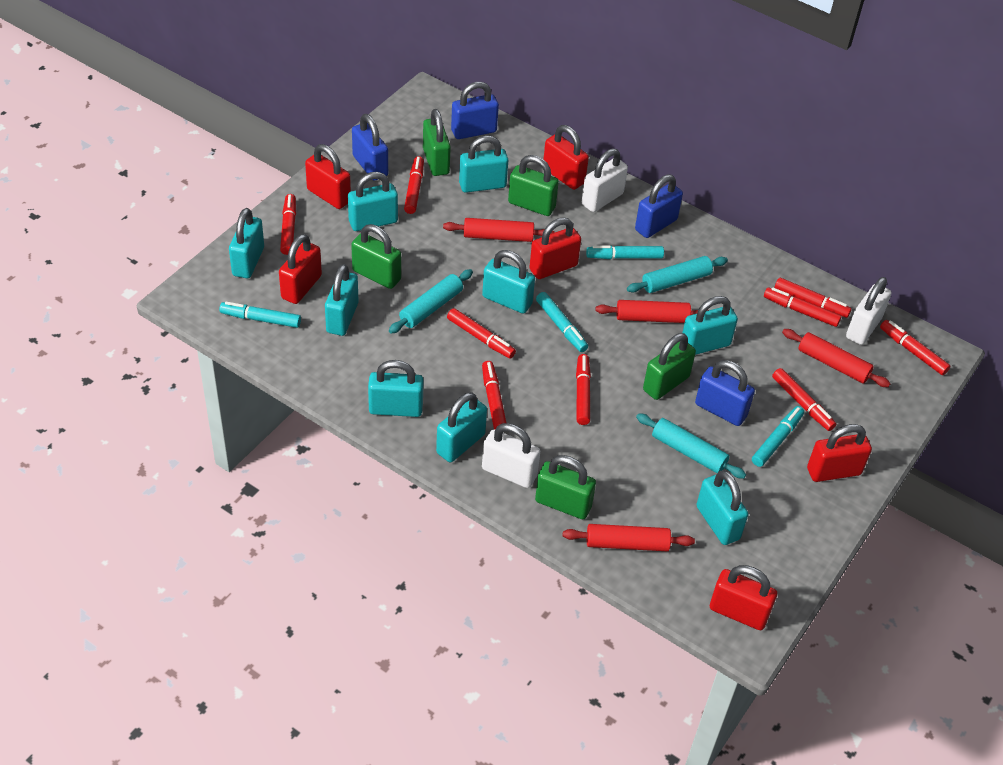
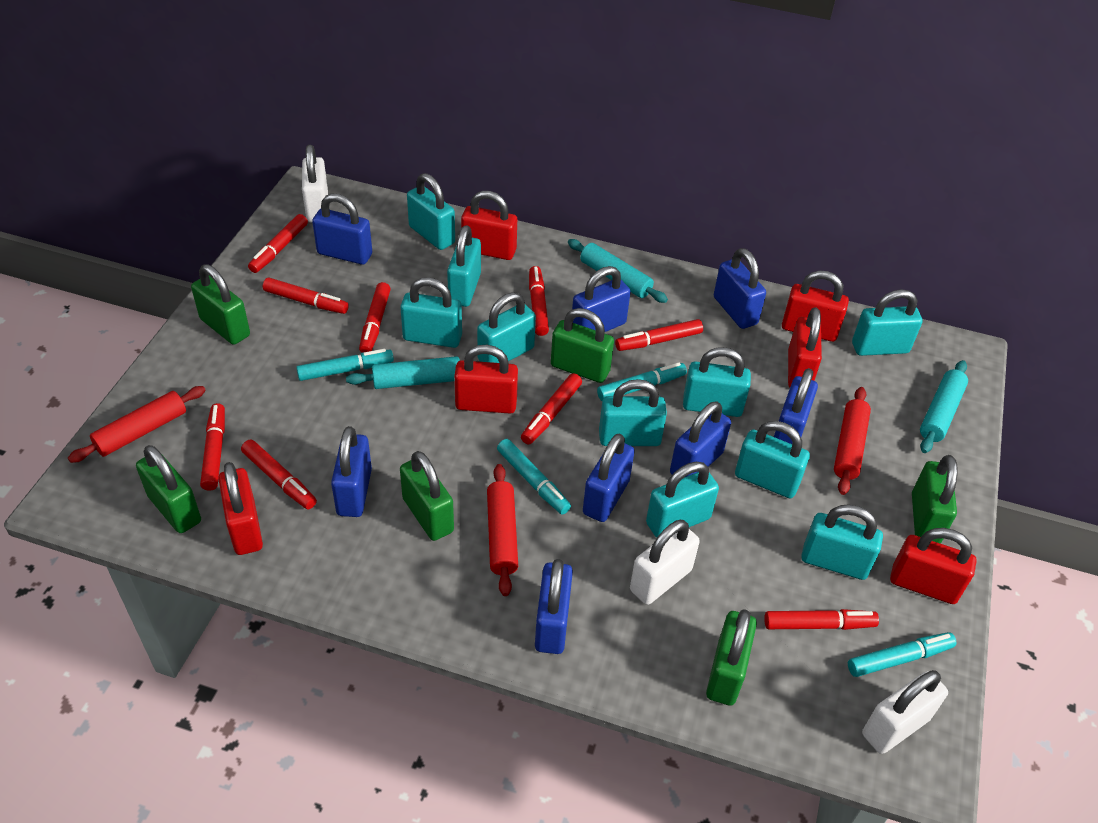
blue padlock: [352,114,388,181] [451,82,499,139] [635,174,683,238] [695,360,755,426] = 4 -> [312,194,372,265] [331,426,372,517] [535,559,573,654] [572,266,631,332] [583,434,635,522] [670,402,731,477] [714,248,766,329] [774,368,818,444] = 8
green padlock: [351,224,401,289] [423,109,451,176] [508,155,559,216] [535,455,596,519] [643,333,696,400] = 5 -> [136,445,201,533] [191,264,250,345] [400,451,454,541] [551,308,614,383] [706,609,757,706] [912,455,958,543] = 6
red rolling pin: [443,218,555,242] [563,524,695,551] [596,300,709,323] [782,329,891,387] = 4 -> [68,386,206,463] [487,464,518,596] [834,387,871,495] = 3
turquoise padlock: [229,208,264,278] [325,264,358,336] [348,172,398,231] [368,360,423,417] [436,392,487,462] [459,136,508,193] [482,250,535,314] [682,296,738,355] [696,470,748,545] = 9 -> [400,278,462,348] [407,173,455,250] [447,225,481,307] [477,292,536,363] [599,379,667,446] [646,462,719,538] [683,347,751,417] [735,421,810,498] [801,504,883,580] [852,289,923,356] = 10

